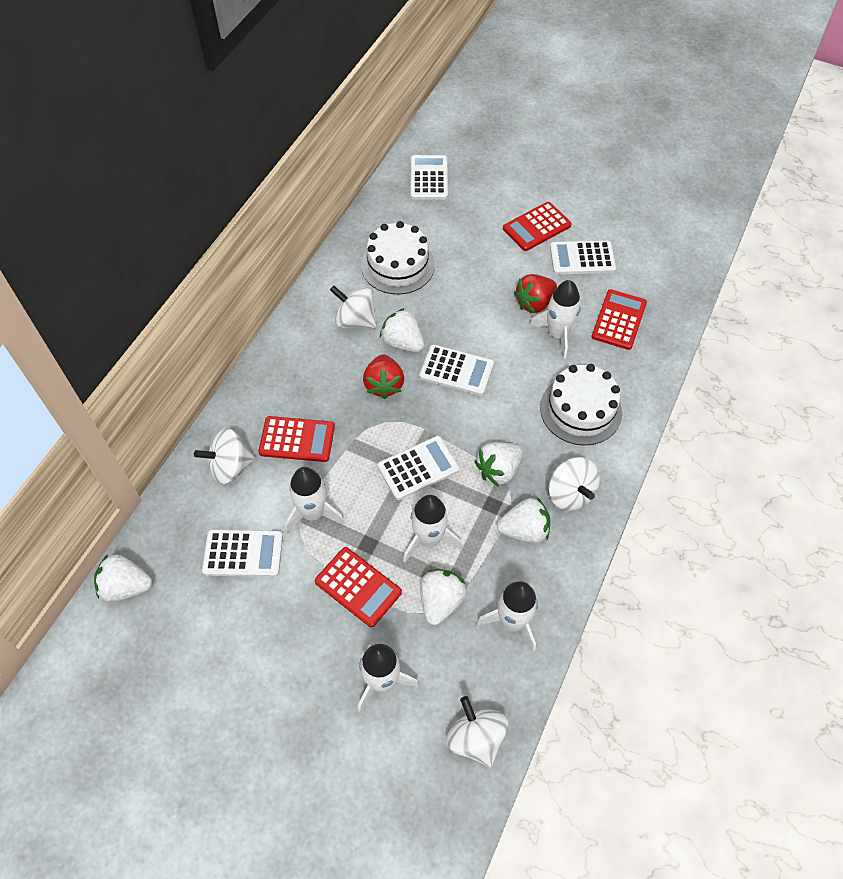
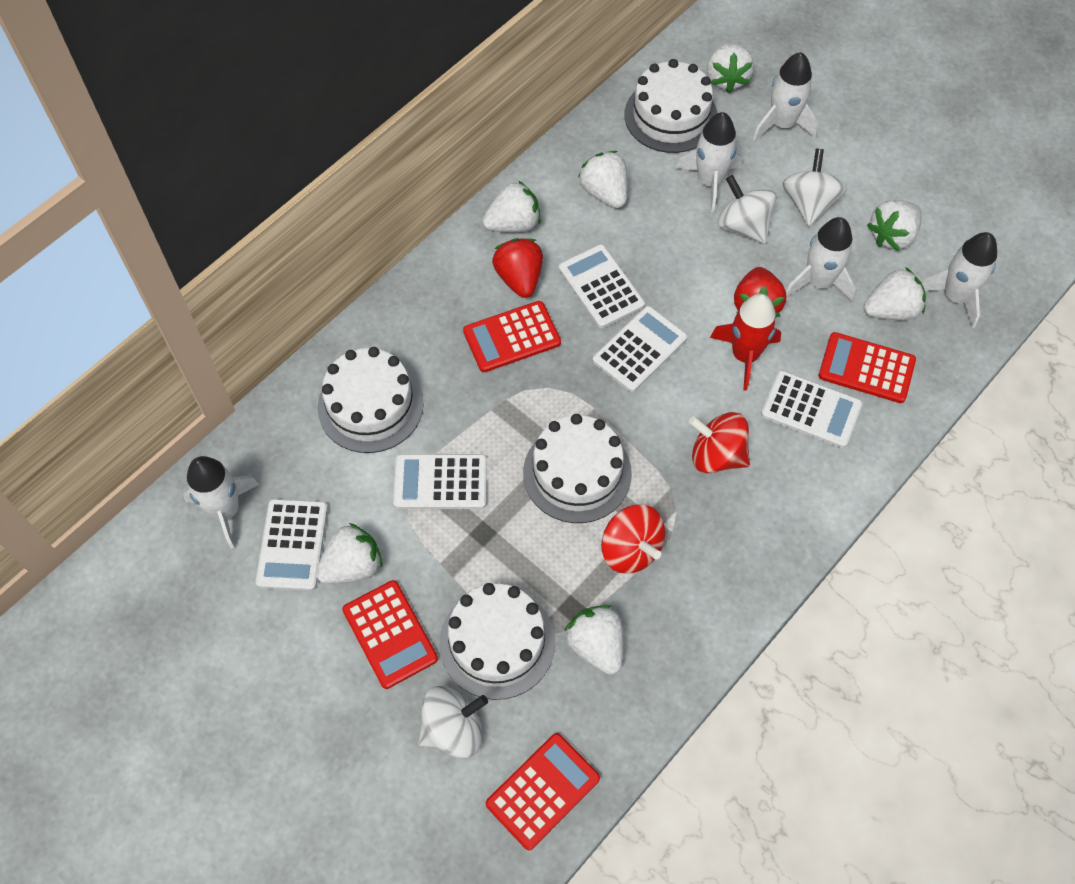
red rocket: none = 0 -> [710,294,781,391] = 1
red spinning top: none = 0 -> [601,505,665,574] [689,412,750,473] = 2
white cake: [361,221,435,294] [540,364,622,445] = 2 -> [318,347,424,453] [440,583,555,700] [523,414,632,523] [625,59,718,153] = 4
white spinning top: [194,428,256,484] [330,286,377,328] [446,696,508,767] [549,457,600,511] = 4 -> [418,686,488,758] [718,175,776,244] [783,149,847,226] = 3
white strawberry: [94,554,152,602] [380,308,424,352] [420,569,467,625] [475,442,523,486] [497,497,550,543] = 5 -> [316,523,382,584] [483,180,541,232] [564,605,623,675] [578,151,627,208] [707,42,754,93] [864,267,926,320] [867,200,922,251] = 7

